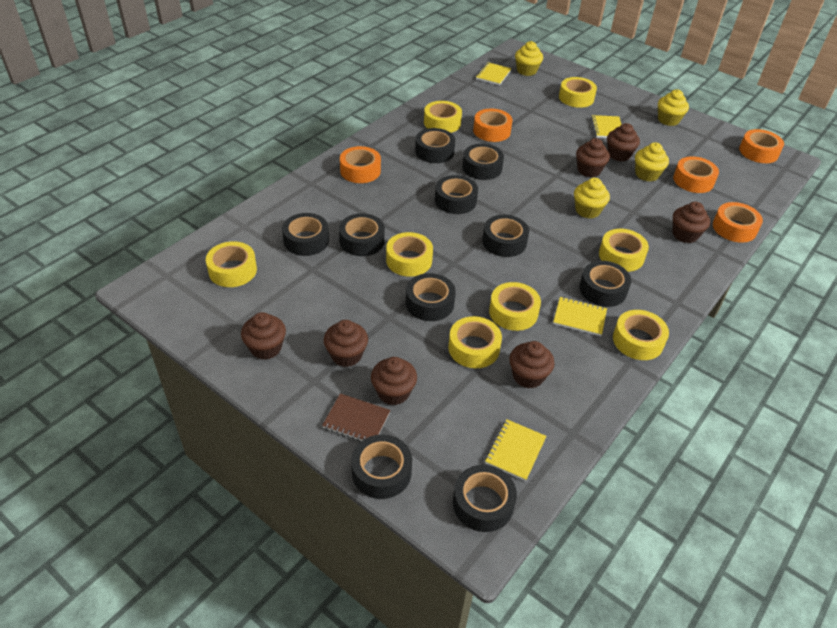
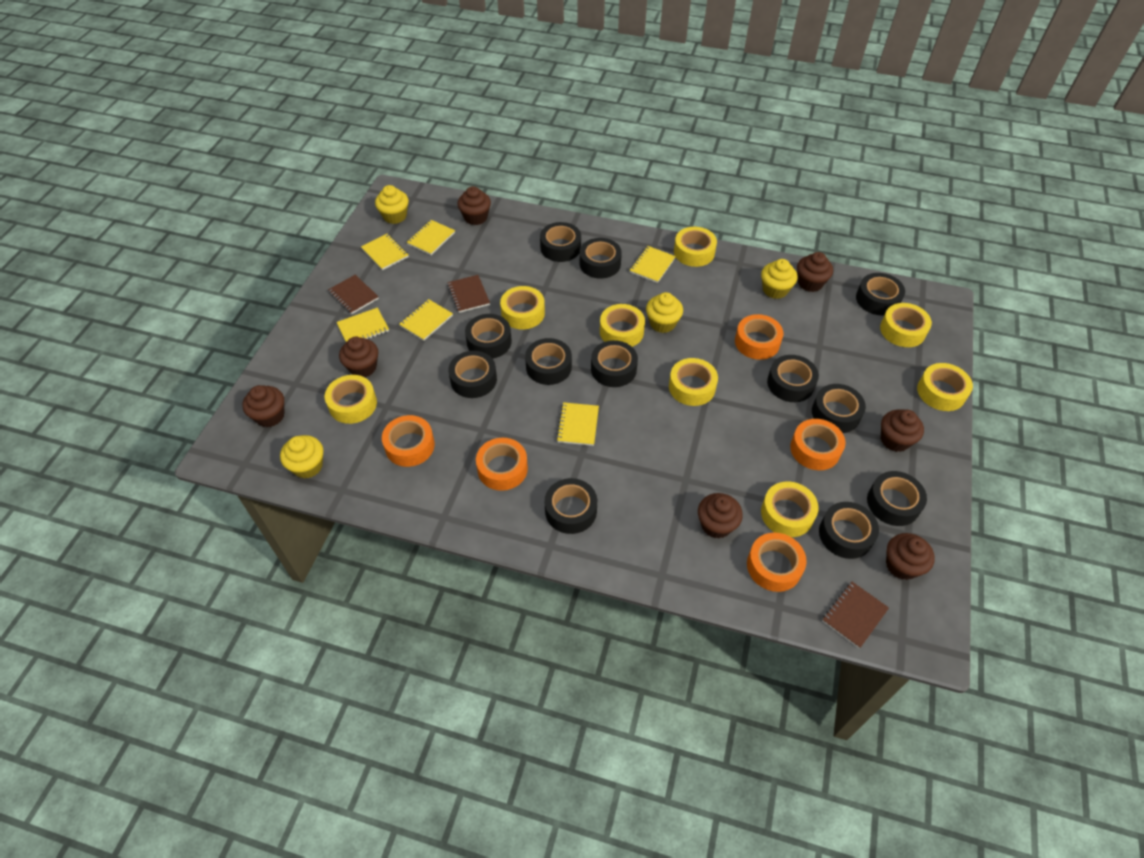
black tape: [282,213,329,256] [339,213,385,256] [351,434,412,499] [406,273,456,321] [415,128,455,163] [435,175,478,214] [453,465,517,532] [462,144,504,180] [482,215,529,257] [579,261,631,307] = 10 -> [448,351,497,398] [465,314,512,359] [525,338,572,385] [540,222,581,262] [545,478,597,534] [580,238,622,278] [591,340,638,387] [767,355,819,402] [812,384,866,433] [819,502,879,559] [856,273,905,316] [867,471,927,526] = 12
brown notebook: [322,393,390,441] = 1 -> [328,275,379,314] [447,275,490,313] [822,582,889,648] = 3
yellow notebook: [476,62,512,85] [485,419,547,481] [553,297,607,336] [591,115,622,138] = 4 -> [336,308,389,342] [361,234,409,270] [399,299,453,341] [407,220,455,255] [556,402,599,446] [630,246,676,283] = 6

